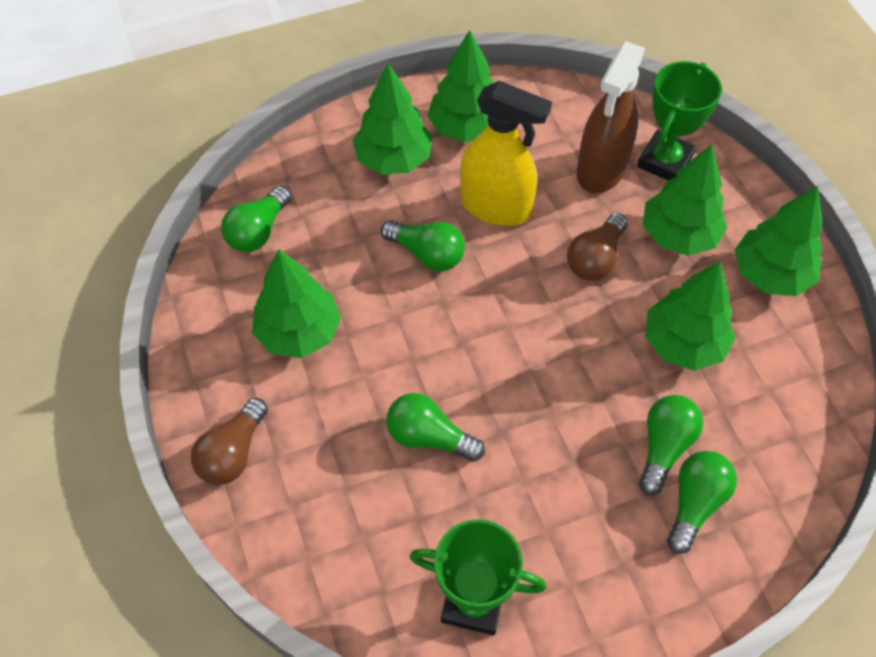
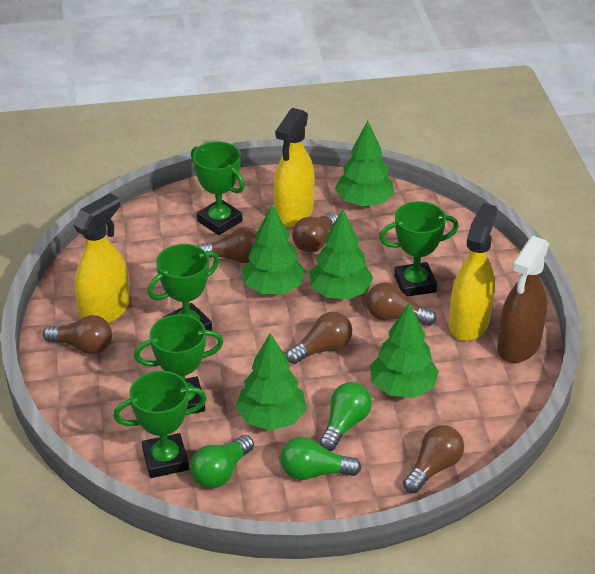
brown light bulb: [191,398,268,485] [567,213,627,281] = 2 -> [43,315,112,354] [198,227,257,263] [286,312,352,364] [292,212,338,252] [366,282,436,326] [403,425,464,493] = 6
green light bulb: [221,186,292,252] [381,220,465,271] [387,393,485,462] [639,395,703,495] [667,451,737,554] = 5 -> [190,435,254,488] [280,437,361,480] [319,382,372,451] = 3
green tree: [252,250,341,358] [353,63,432,175] [427,30,494,143] [643,144,728,256] [645,262,736,371] [735,186,823,296] = 6 -> [236,333,307,430] [242,205,305,294] [310,209,373,300] [335,121,394,206] [370,303,439,398] = 5
green trophy: [410,519,546,635] [637,61,722,180] = 2 -> [113,371,207,478] [134,314,224,414] [148,244,219,331] [191,142,245,235] [379,201,459,297] = 5
yellow spray bottle: [460,81,552,226] = 1 -> [73,193,130,323] [273,108,315,227] [449,203,498,341] = 3

